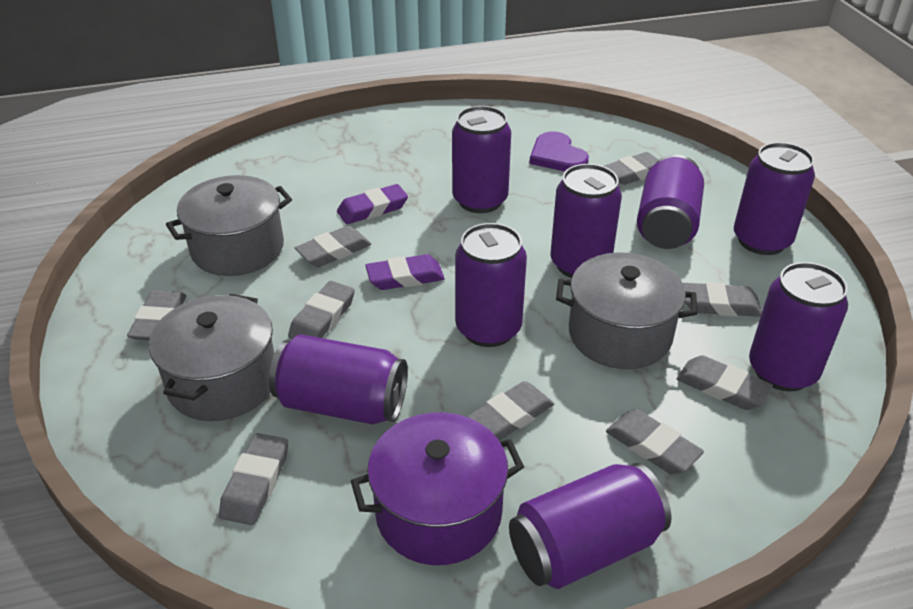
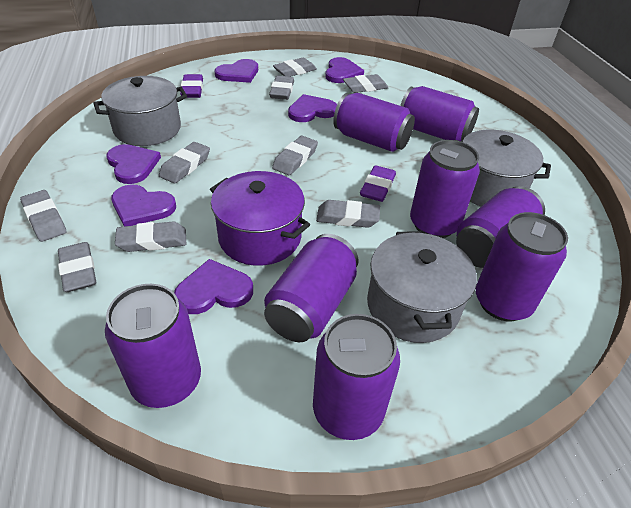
purple heart: [529,131,589,172] = 1 -> [106,144,161,184] [112,184,176,227] [174,259,253,314] [215,59,258,83] [288,94,337,122] [325,57,364,83] = 6

